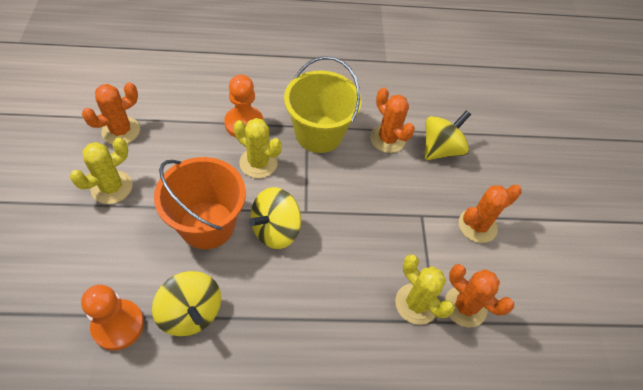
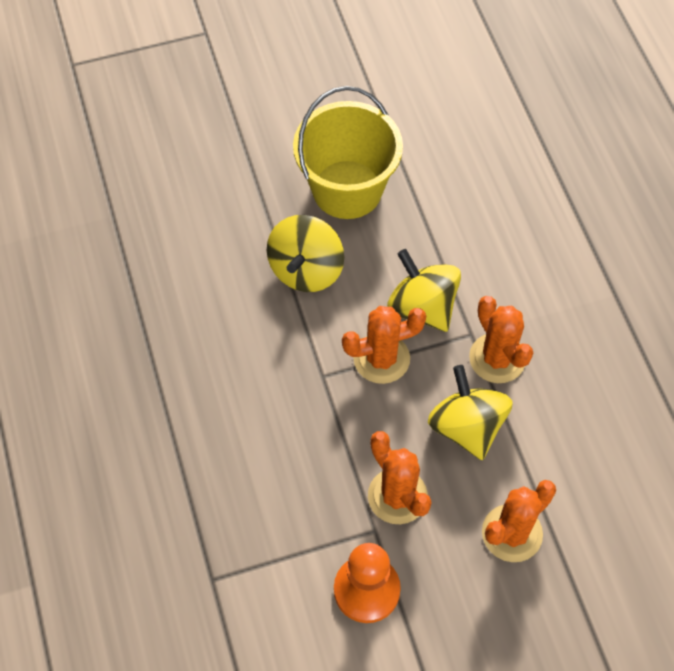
orange bucket: [154,157,246,249] = 1 -> none = 0
orange pawn: [81,285,144,351] [224,74,263,138] = 2 -> [334,543,401,623] = 1
yellow cactus: [70,138,132,204] [234,118,282,178] [395,255,455,325] = 3 -> none = 0

